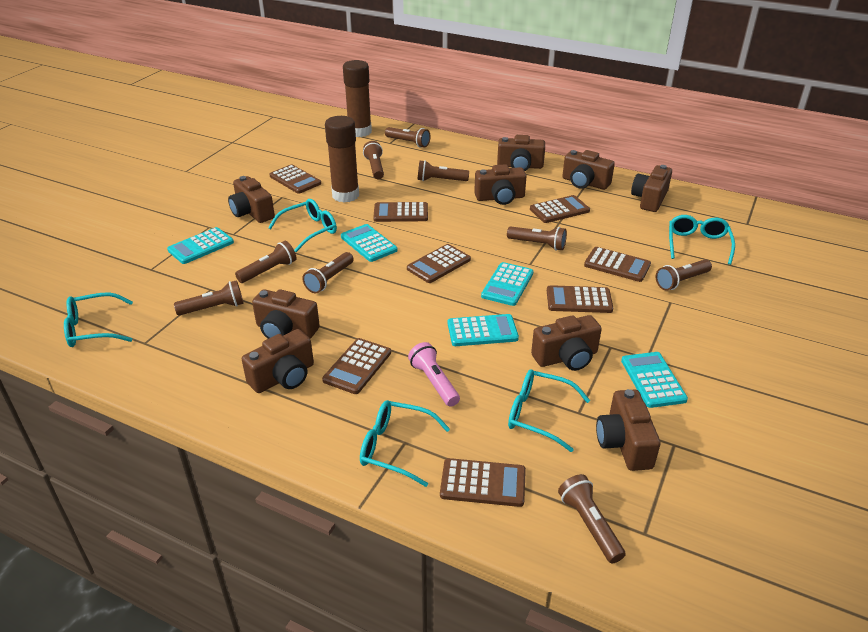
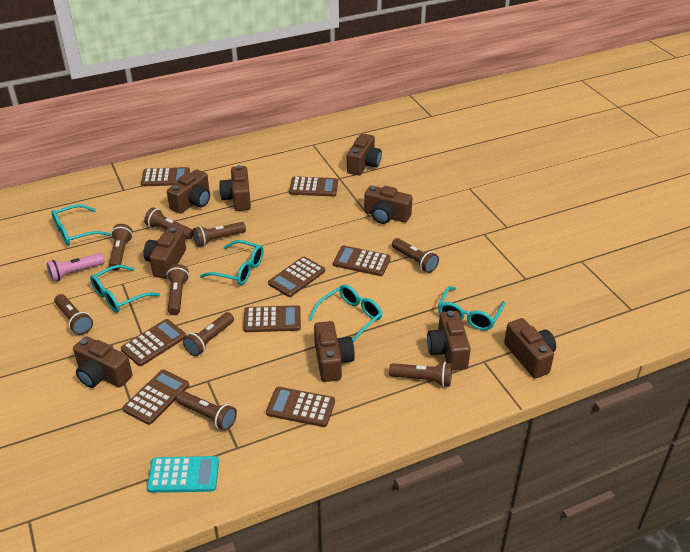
brown glue stick: [325,116,359,202] [343,60,372,137] = 2 -> none = 0
turquoise calculator: [167,227,234,264] [341,224,398,262] [448,314,519,346] [481,262,533,306] [621,352,688,408] = 5 -> [147,456,219,493] = 1

